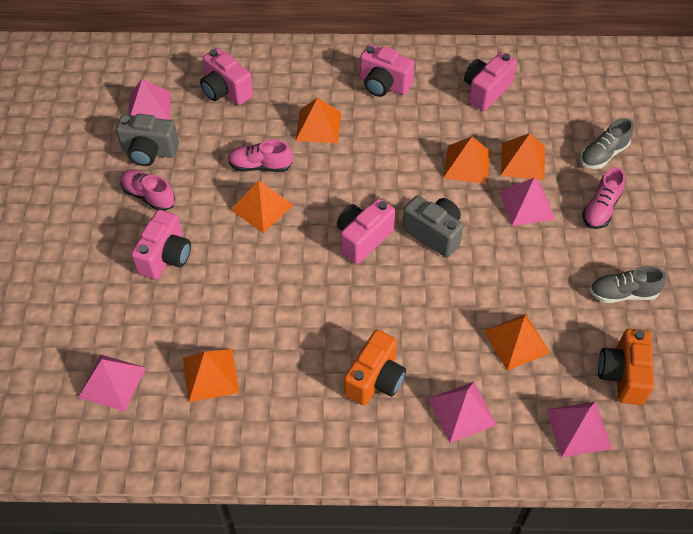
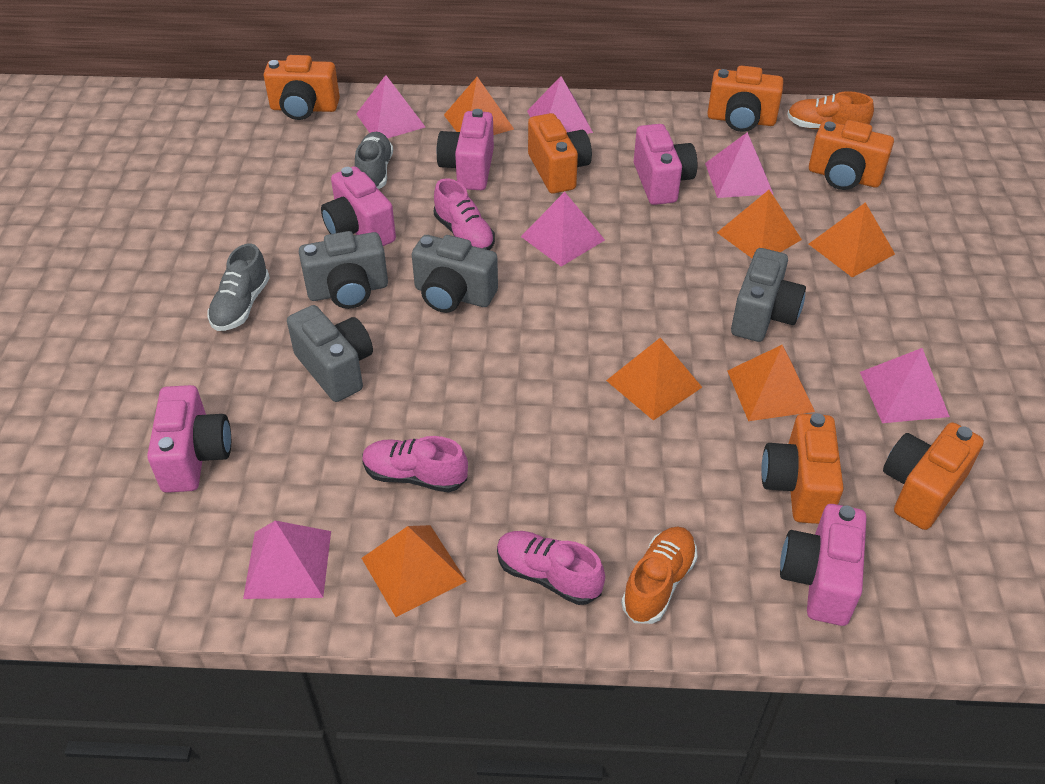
grey camera: [116,114,179,166] [402,195,464,258] = 2 -> [287,305,373,402] [299,231,388,309] [412,235,498,313] [731,248,806,342] = 4
orange camera: [344,330,406,406] [598,329,654,405] = 2 -> [264,55,340,120] [528,113,592,194] [707,65,784,132] [761,413,844,524] [809,120,894,190] [883,422,984,530] = 6
orange shoe: none = 0 -> [621,526,697,624] [787,91,874,129] = 2
pink pyramid: [78,355,146,412] [128,79,171,120] [428,382,497,443] [499,178,555,226] [546,402,612,457] = 5 -> [243,521,331,599] [356,75,425,138] [521,192,605,267] [527,76,593,134] [705,132,773,198] [860,348,950,423] = 6

